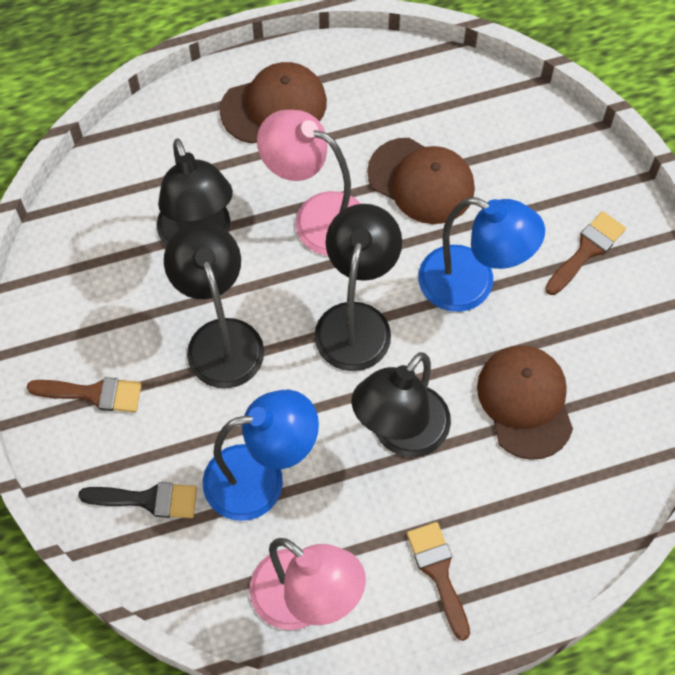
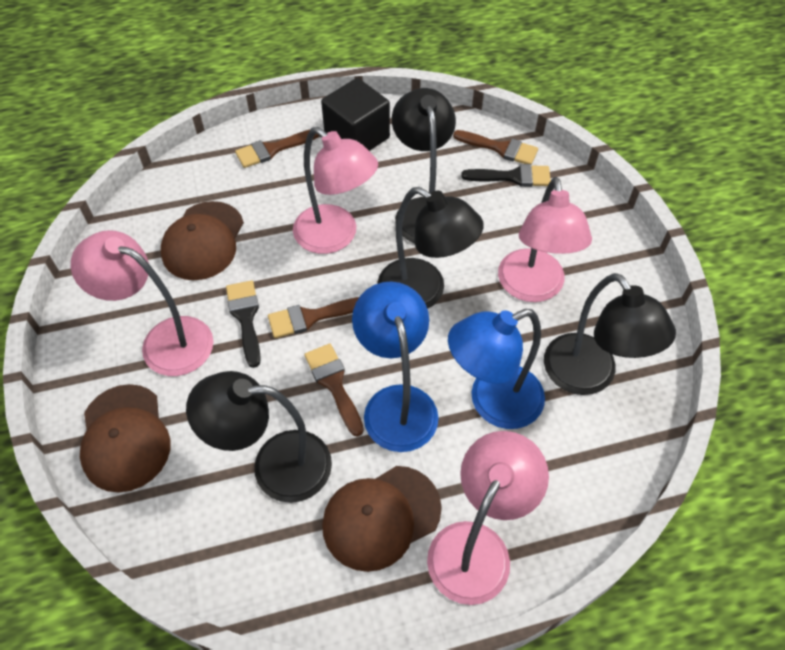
black brush: [78,482,197,518] = 1 -> [226,280,261,368] [461,164,551,187] = 2
black cube: none = 0 -> [321,78,390,151] = 1
brown brush: [27,377,142,412] [407,522,470,641] [545,211,626,295] = 3 -> [235,130,319,168] [268,297,359,338] [304,343,364,437] [453,130,538,165] = 4
pink lamp: [249,538,366,630] [257,110,361,256] = 2 -> [71,230,213,376] [293,127,378,254] [427,431,549,605] [498,177,592,302] = 4

